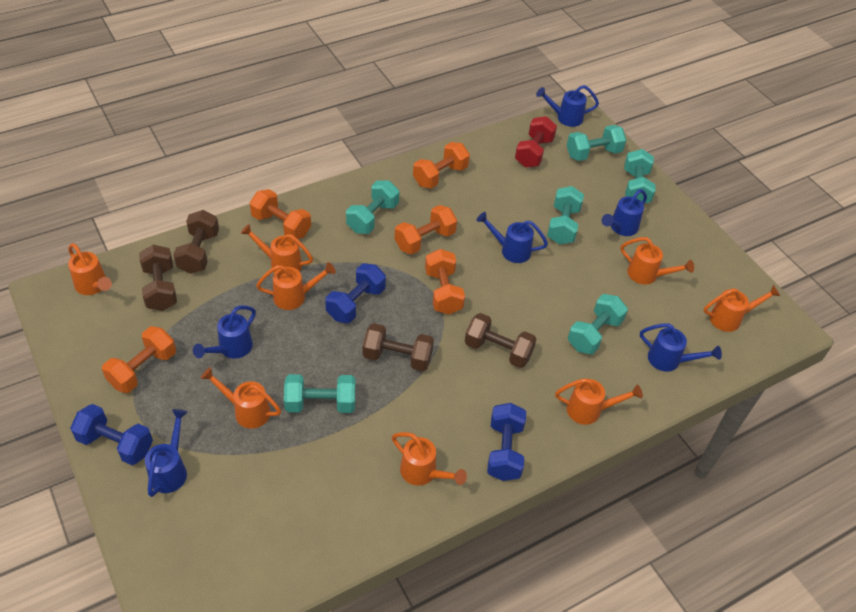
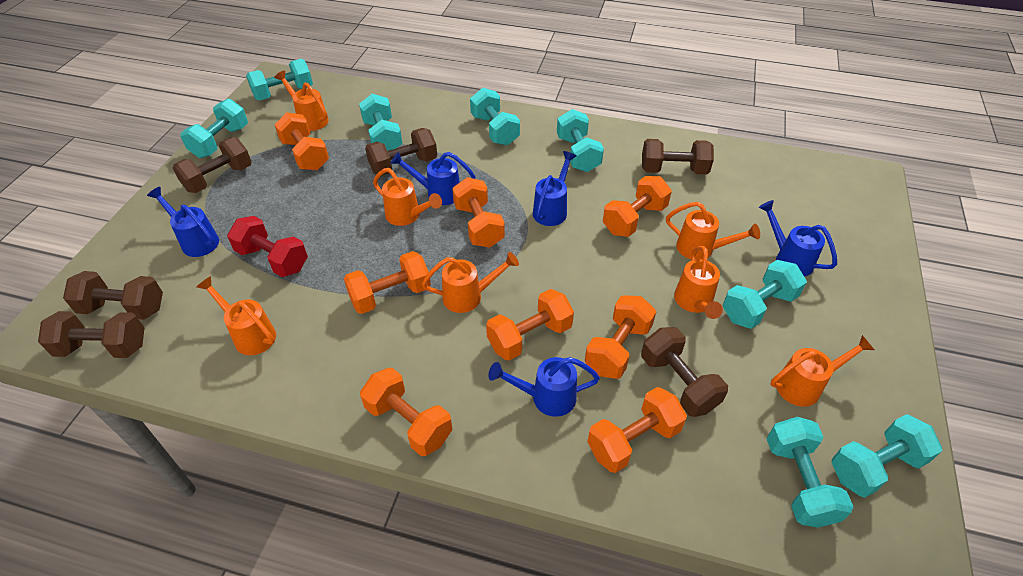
blue dumbbell: [70,404,153,465] [325,263,386,323] [487,403,526,481] = 3 -> none = 0
blue watering can: [145,409,187,497] [193,305,256,359] [477,212,548,263] [536,85,599,127] [602,189,647,236] [640,323,722,372] = 6 -> [147,187,219,257] [391,152,475,205] [488,357,600,417] [533,151,577,226] [759,200,837,277] = 5
brown dumbbell: [139,245,177,311] [173,210,219,274] [363,323,434,371] [465,313,536,368] = 4 -> [38,311,145,358] [63,271,163,320] [172,137,252,193] [365,128,437,176] [641,327,728,417] [642,139,714,175] = 6
orange dumbbell: [102,326,176,393] [250,189,311,239] [395,205,457,254] [413,142,470,189] [425,249,465,315] = 5 -> [274,112,329,171] [344,251,431,314] [360,368,452,456] [452,177,505,248] [486,289,574,361] [585,295,656,379] [587,387,687,473] [603,176,672,237] = 8
orange watering can: [68,243,112,295] [201,367,281,429] [241,224,313,273] [256,262,336,310] [392,432,467,486] [555,378,643,425] [620,237,694,284] [704,285,780,332] = 8 -> [197,276,276,355] [274,71,329,131] [373,168,442,226] [422,252,519,313] [666,202,760,259] [674,246,723,319] [771,335,874,407] = 7
turquoise dumbbell: [284,374,355,413] [346,180,399,234] [547,186,584,245] [567,125,626,161] [568,294,628,354] [624,149,656,203] = 6 -> [180,99,248,158] [246,59,313,101] [359,94,402,151] [470,88,520,145] [557,109,604,172] [723,260,807,329] [767,417,853,528] [832,414,942,498] = 8

